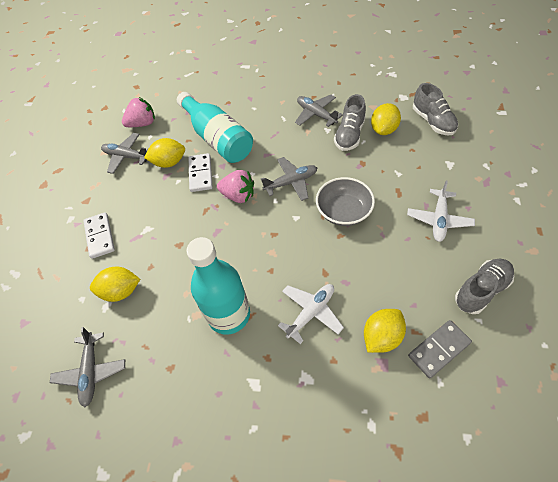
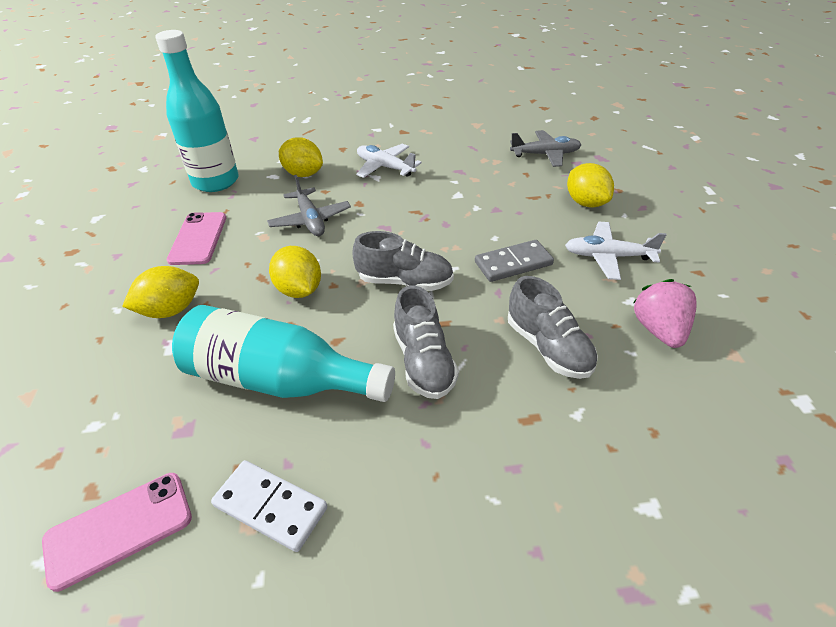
grey bowl: [316,177,375,226] = 1 -> none = 0
grey plane: [50,327,125,407] [101,133,149,174] [261,157,317,201] [295,95,343,127] = 4 -> [267,175,351,236] [510,130,582,167] = 2
pink phone: none = 0 -> [42,473,192,592] [167,212,226,265] = 2
pink strawberry: [122,97,155,127] [217,170,254,203] = 2 -> [633,279,697,348] = 1
white domino: [83,213,115,259] [189,153,212,192] = 2 -> [211,460,328,552] = 1

